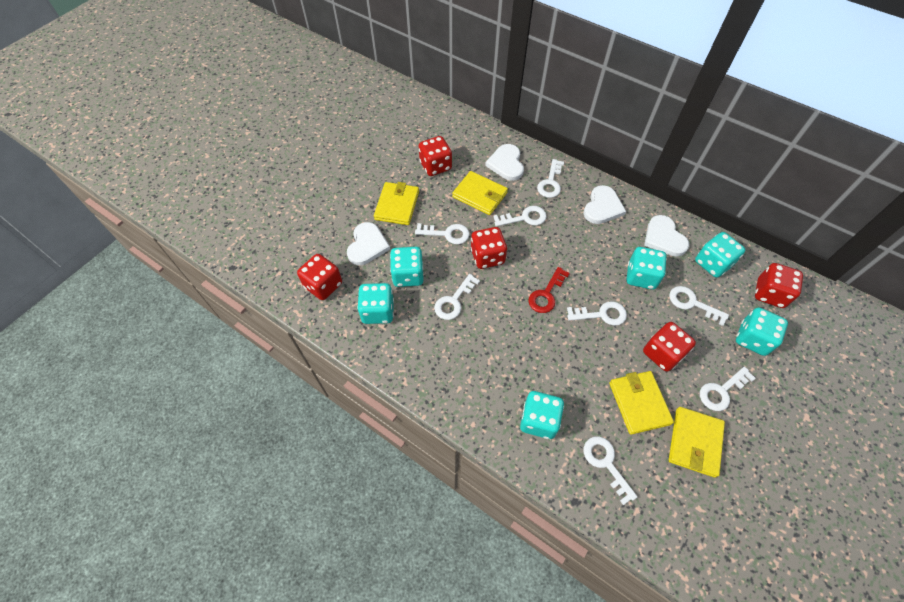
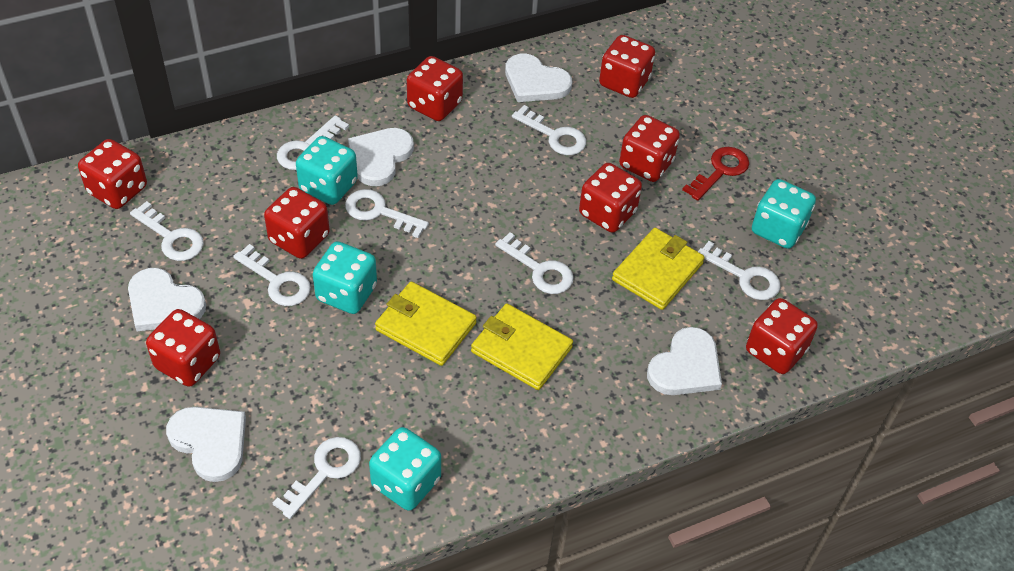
red dice: [297,254,342,300] [419,136,452,176] [471,227,507,269] [643,322,696,372] [755,263,803,308] = 5 -> [78,139,147,209] [146,309,220,387] [264,187,330,259] [407,56,463,121] [579,163,642,233] [599,35,655,98] [619,115,680,182] [746,298,818,374] = 8
turquoise dice: [357,283,394,324] [390,247,424,287] [520,391,564,439] [627,247,667,290] [695,232,745,278] [736,307,788,356] = 6 -> [296,136,358,205] [313,241,377,314] [369,427,441,511] [752,179,816,249] = 4
white heart: [347,222,390,265] [485,144,524,181] [584,185,626,224] [644,215,689,257] = 4 -> [128,268,206,331] [166,407,246,482] [348,128,414,186] [505,54,572,102] [647,327,722,395] = 5
yellow wallet: [374,182,419,225] [452,171,508,215] [609,371,674,435] [669,407,725,478] = 4 -> [375,281,477,366] [471,303,573,390] [612,228,705,310] = 3

